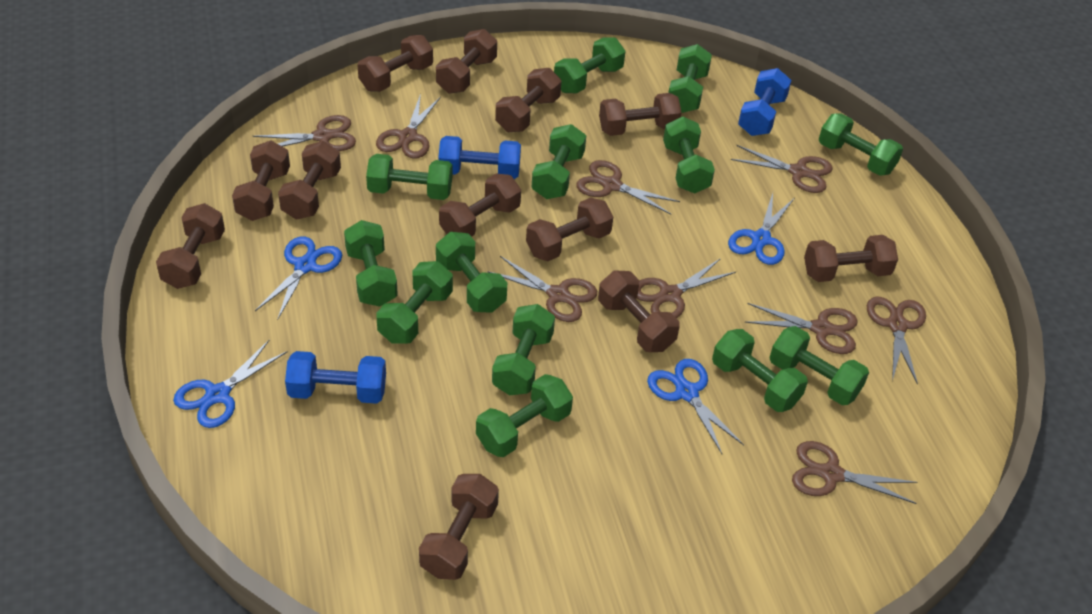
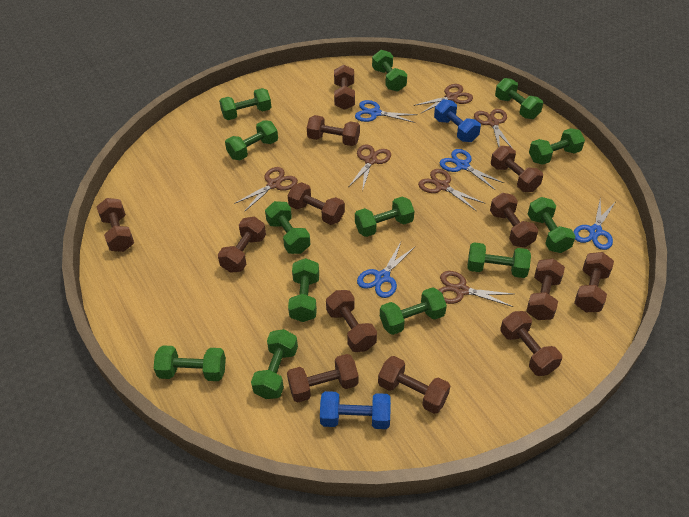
blue dumbbell: [285,351,386,404] [438,136,521,179] [738,68,791,136] = 3 -> [320,391,391,429] [434,99,481,142] = 2
brown dumbbell: [156,203,225,289] [232,141,290,221] [278,141,341,220] [357,35,433,92] [419,474,499,580] [436,29,497,94] [439,173,521,237] [495,68,561,132] [526,198,613,261] [598,270,680,352] [599,93,682,136] [804,235,898,282] = 12 -> [96,198,134,252] [218,216,266,273] [287,354,359,402] [288,182,345,225] [307,115,360,146] [326,290,377,352] [334,65,355,110] [378,356,450,414] [490,193,538,247] [491,146,543,192] [501,311,562,376] [526,259,565,320] [574,252,614,312] = 13
brown scissors: [253,115,356,151] [376,94,441,159] [487,256,597,322] [576,160,680,214] [636,258,736,318] [731,145,833,193] [745,303,857,354] [792,441,917,504] [867,296,926,385] = 9 -> [234,167,298,212] [349,144,391,191] [413,84,473,113] [418,169,484,211] [438,271,513,307] [474,109,512,148] = 6

